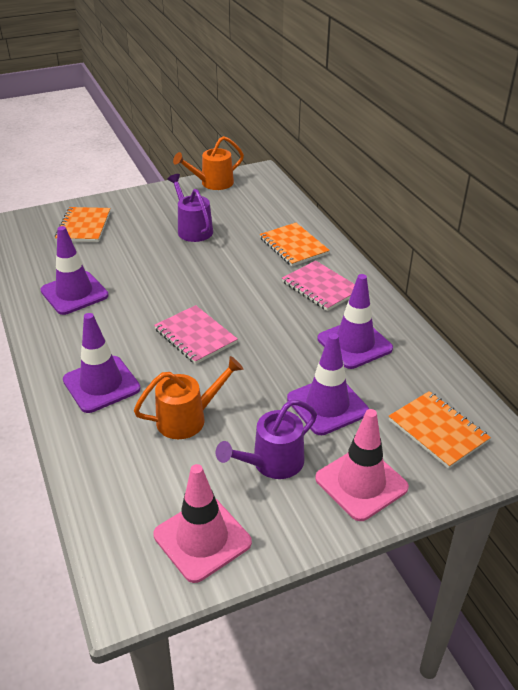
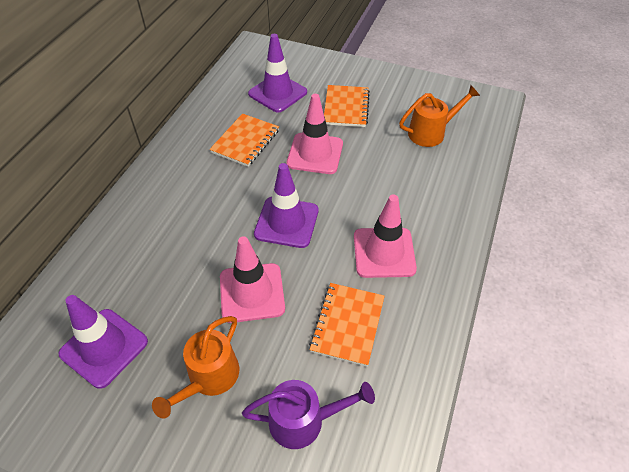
pink notebook: [154,305,238,364] [282,260,355,311] = 2 -> none = 0
pink traffic cone: [153,464,252,583] [315,409,409,521] = 2 -> [220,236,285,323] [287,94,343,174] [354,194,417,278] = 3
purple traffic cone: [40,226,108,315] [63,313,140,413] [287,333,369,435] [318,274,393,369] = 4 -> [58,295,148,389] [248,34,307,113] [254,163,319,248] = 3
purple watering can: [167,174,213,242] [216,400,317,479] = 2 -> [242,380,375,449] = 1

